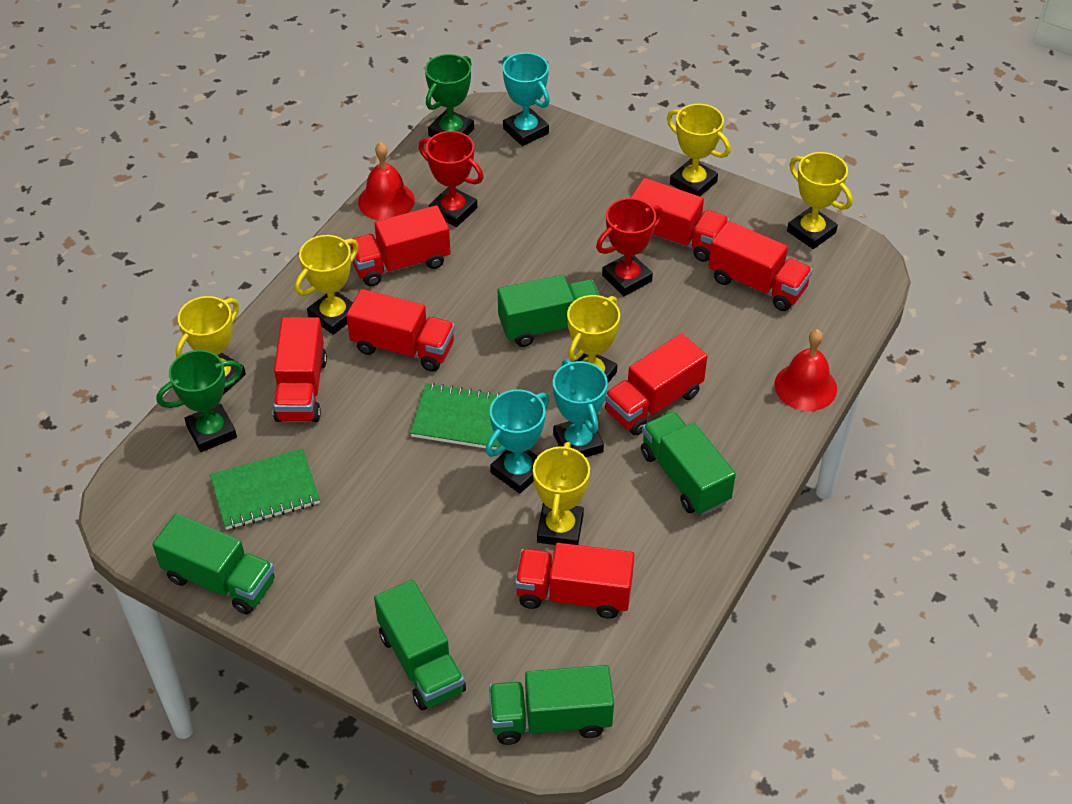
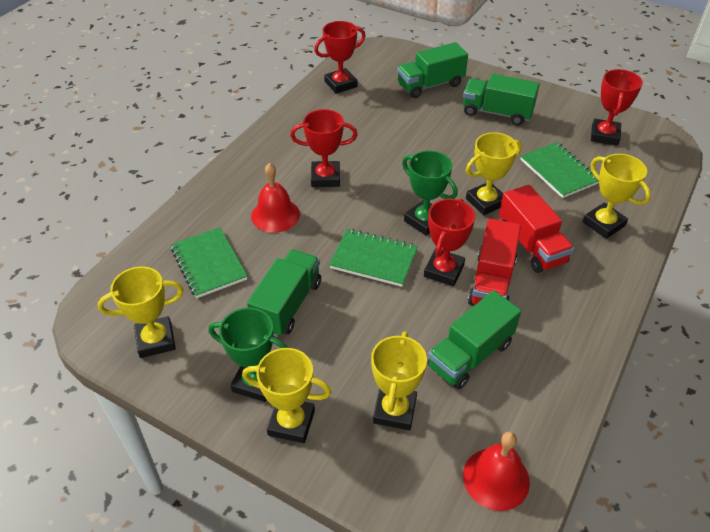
green notebook: [210,449,320,530] [410,383,501,450] = 2 -> [171,227,247,298] [329,229,418,287] [520,142,599,198] = 3
green truck: [152,513,274,614] [374,580,466,710] [489,665,614,745] [498,275,600,347] [641,411,736,515] = 5 -> [247,249,321,337] [397,42,468,98] [427,291,521,389] [463,74,540,125] = 4
red trophy: [419,131,484,227] [596,198,663,296] = 2 -> [290,109,357,187] [314,21,365,94] [424,199,475,286] [591,69,643,146] = 4
red truck: [273,317,327,422] [346,289,455,372] [348,205,451,286] [515,543,634,619] [605,333,707,435] [631,178,729,262] [708,221,813,311] = 7 -> [468,219,521,305] [499,185,574,273] = 2
turquoise trophy: [485,389,549,494] [502,53,550,146] [553,359,608,457] = 3 -> none = 0
yellow trophy: [176,296,246,395] [295,235,359,335] [533,442,590,545] [567,295,620,383] [667,104,731,196] [787,152,852,249] = 6 -> [98,267,184,358] [242,348,332,443] [371,331,427,430] [466,132,522,215] [583,154,651,239] = 5

